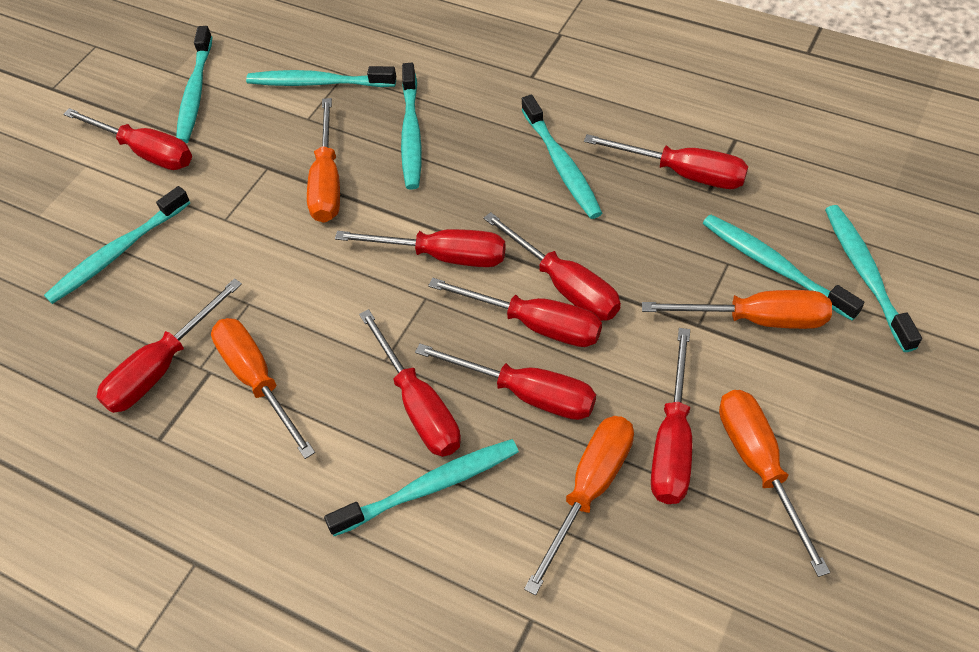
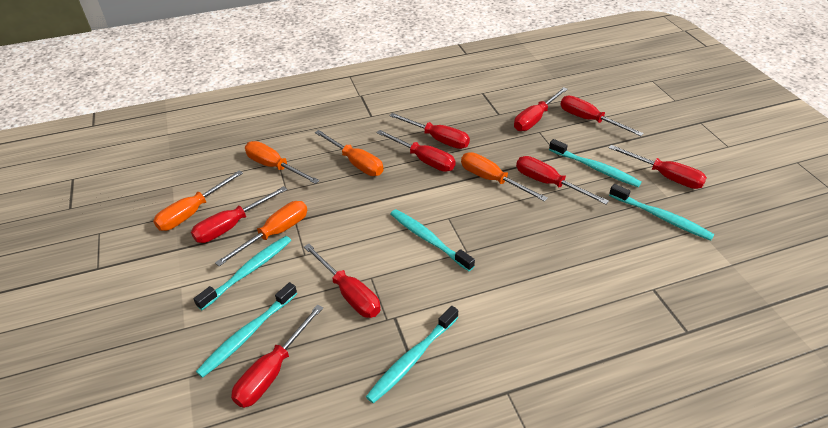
turquoise toothbrush: [44,186,190,304] [176,26,212,143] [246,66,396,87] [324,439,519,536] [401,63,422,190] [521,94,602,219] [702,214,864,321] [825,205,922,352] = 8 -> [194,236,291,310] [196,282,297,378] [366,306,458,403] [391,209,475,271] [549,139,642,187] [609,184,715,241] = 6

